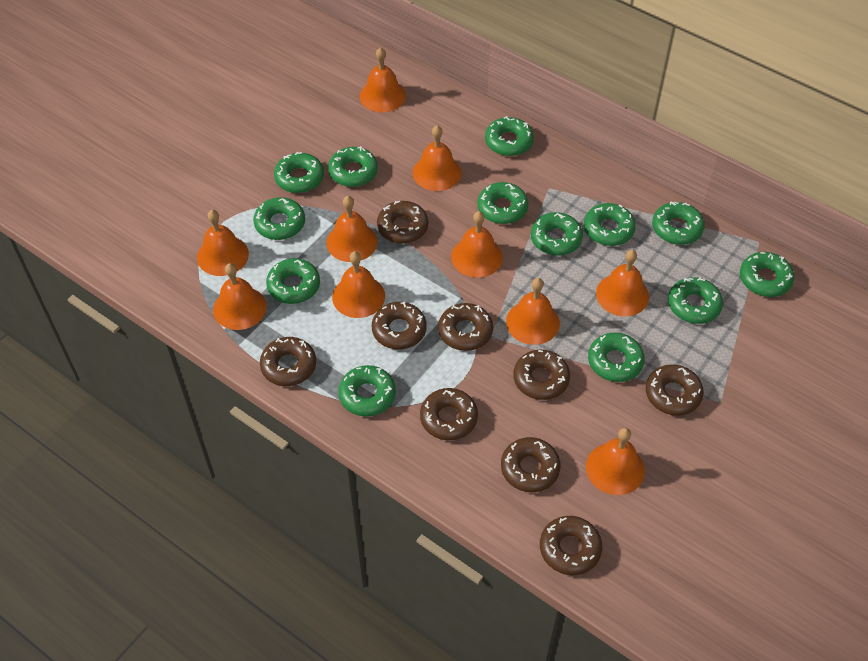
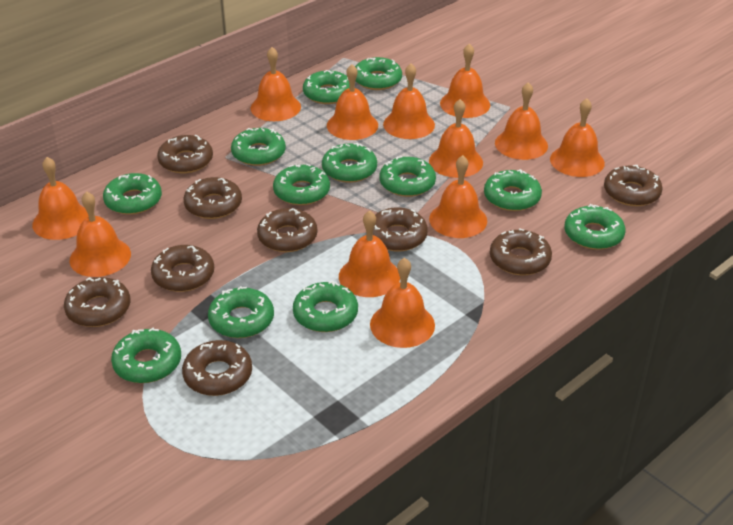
green donut: [253,197,305,240] [266,258,320,304] [274,152,324,193] [328,146,378,187] [339,365,396,417] [478,182,528,224] [485,116,534,156] [531,212,583,256] [584,203,636,246] [588,333,645,382] [652,202,705,245] [668,277,723,324] [740,252,794,297] = 13 -> [103,173,162,215] [111,328,181,383] [208,286,274,338] [231,128,286,166] [273,164,330,205] [293,281,358,332] [303,70,350,104] [322,142,377,183] [355,57,402,90] [380,156,436,197] [484,169,542,211] [564,204,625,250] = 12
orange bell: [197,210,249,276] [213,263,267,330] [326,196,378,262] [332,251,385,318] [360,47,406,112] [413,125,461,191] [451,211,503,278] [506,278,560,345] [586,428,645,495] [596,250,649,316] = 10 -> [32,157,89,240] [70,191,131,277] [251,47,301,121] [327,64,378,140] [339,210,400,297] [370,258,435,348] [383,63,435,139] [429,99,483,178] [429,155,487,238] [440,44,490,118] [495,82,548,160] [550,99,605,177] = 12

